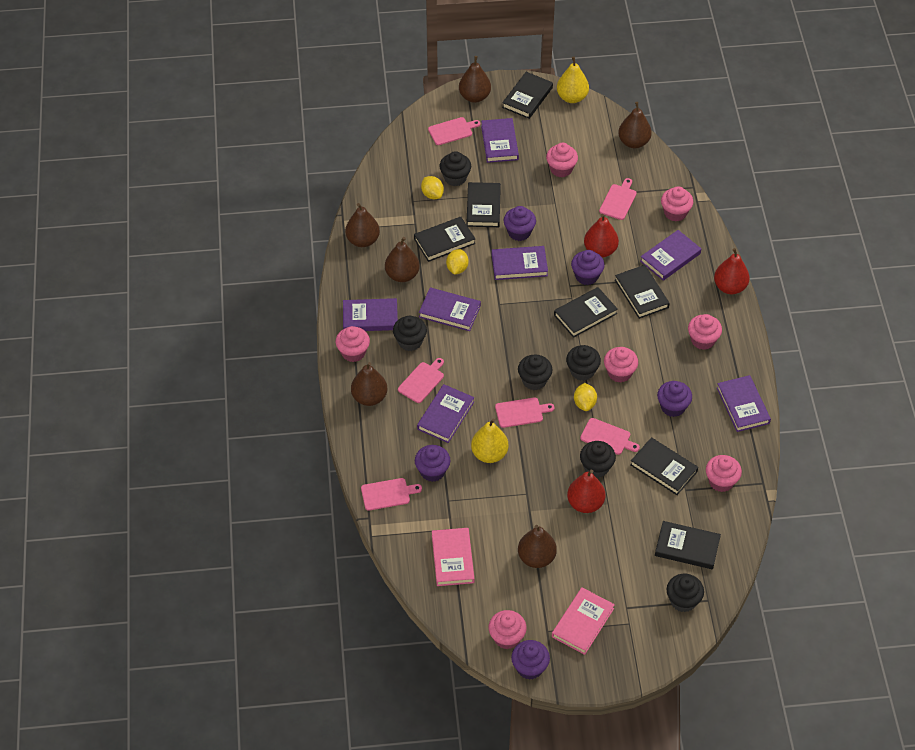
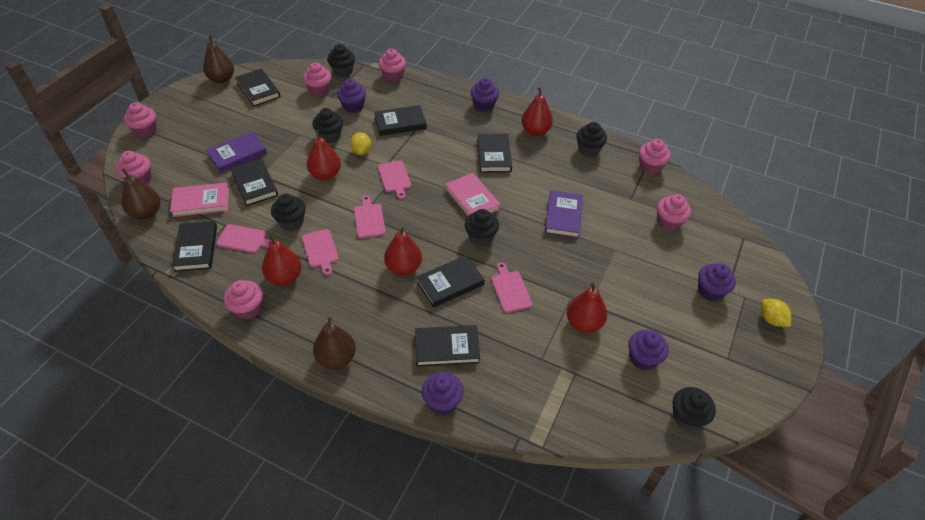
brown pear: [345,203,380,247] [351,362,387,406] [385,237,420,282] [459,56,491,103] [518,525,557,568] [618,102,652,148] = 6 -> [121,168,160,220] [203,35,234,84] [313,316,356,369] = 3
pink cutting board: [361,478,422,511] [398,358,444,403] [428,117,481,145] [495,397,554,428] [580,418,640,455] [599,178,637,220] = 6 -> [216,224,272,253] [302,229,339,276] [354,195,386,238] [378,160,411,199] [491,262,532,313] = 5
purple book: [343,298,398,331] [417,384,474,443] [419,288,481,331] [481,118,519,163] [492,246,548,280] [640,230,701,281] [717,375,771,432] = 7 -> [206,131,267,173] [545,190,583,238] = 2
red pear: [567,470,606,513] [584,214,619,258] [714,248,750,294] = 3 -> [262,234,302,286] [307,130,341,180] [384,226,422,276] [521,87,553,136] [567,282,607,333] = 5
yellow lemon: [421,176,444,199] [446,249,469,275] [574,383,597,411] = 3 -> [350,132,371,155] [761,299,791,327] = 2
yellow pear: [471,418,509,463] [557,57,589,103] = 2 -> none = 0

